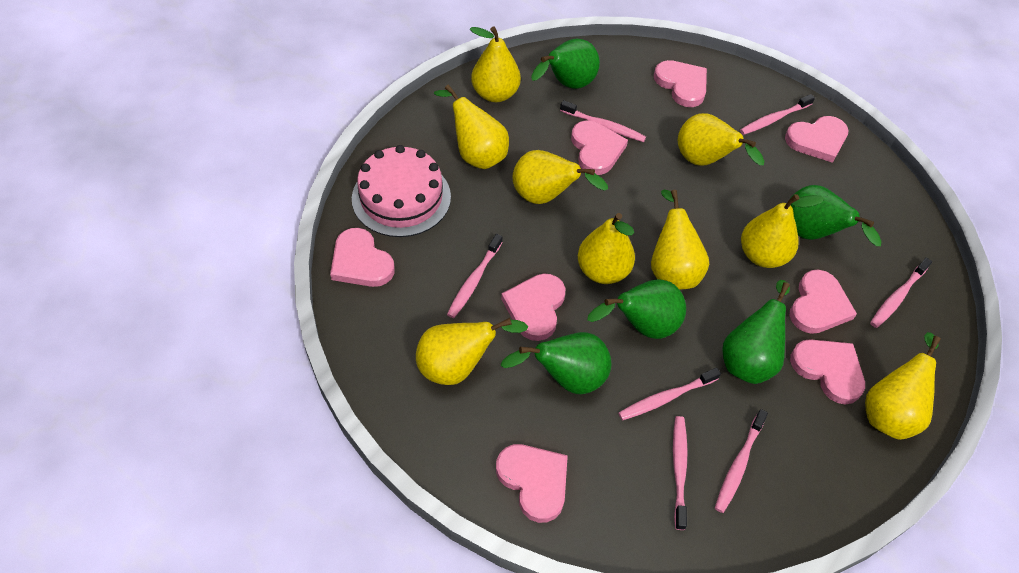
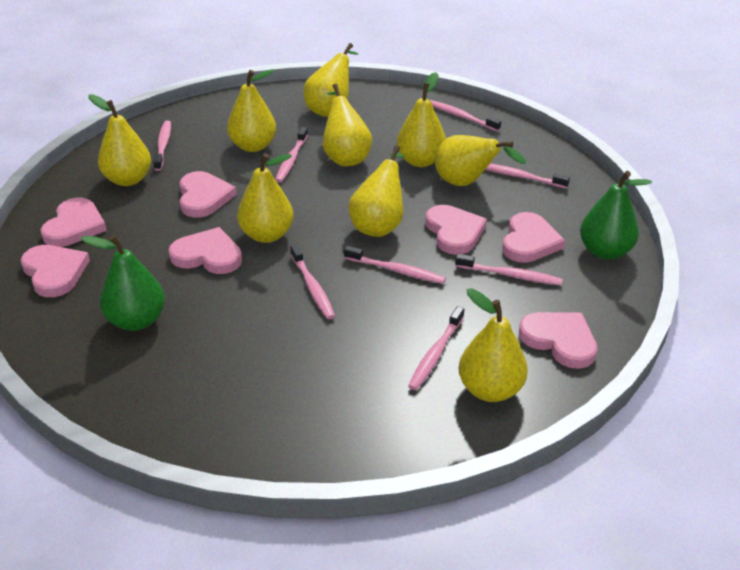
green pear: [500,332,611,394] [531,39,600,89] [587,279,686,339] [722,280,790,384] [789,185,882,246] = 5 -> [81,235,165,331] [580,171,652,259] = 2
pink cake: [352,145,451,237] = 1 -> none = 0
pink heart: [330,228,395,287] [496,444,568,523] [501,273,565,341] [571,120,628,175] [654,60,707,107] [785,116,848,163] [790,270,857,334] [790,339,865,404] = 8 -> [21,245,90,297] [41,198,107,247] [169,227,242,274] [180,171,237,218] [425,205,487,255] [502,212,566,263] [519,312,598,369] = 7
pink toothbrush: [447,234,503,318] [560,100,646,142] [618,368,721,420] [673,416,688,530] [715,409,768,513] [740,94,815,135] [870,258,932,328] = 7 -> [153,120,171,171] [275,127,308,183] [290,244,335,319] [344,246,446,284] [408,306,464,390] [430,100,501,132] [455,254,563,286] [485,164,570,189] = 8

